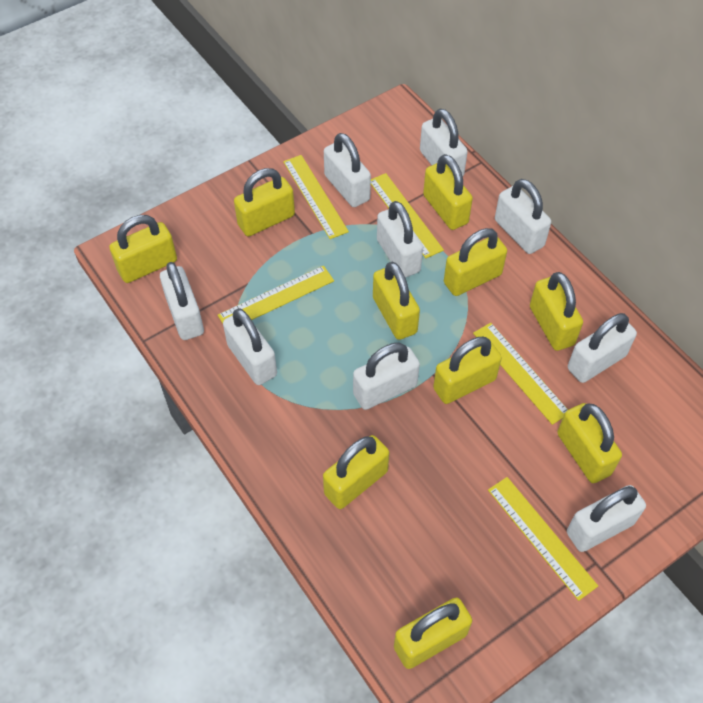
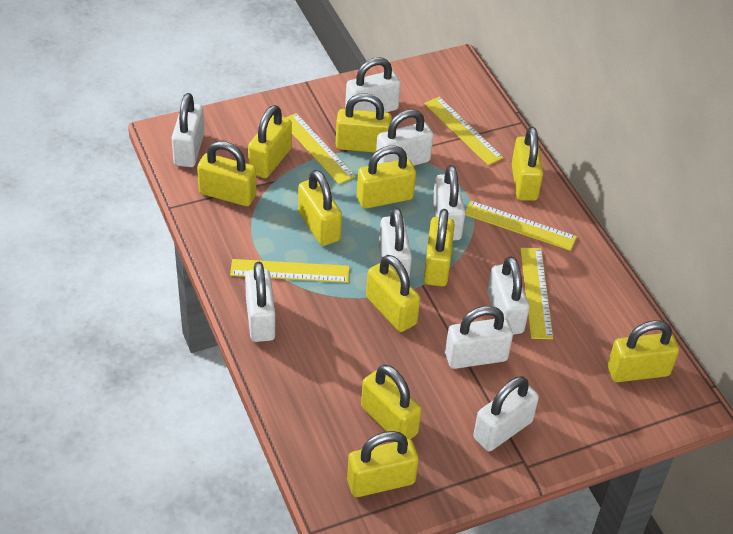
yellow padlock: [109,215,177,283] [234,168,295,236] [323,435,389,509] [373,262,420,340] [394,597,472,669] [423,154,473,230] [433,337,502,404] [444,228,507,296] [530,272,583,351] [557,403,622,483] = 10 -> [197,141,256,206] [248,105,292,178] [298,170,342,246] [336,93,392,153] [347,431,419,497] [357,146,416,209] [361,365,422,439] [366,255,420,332] [424,209,455,286] [512,127,543,201] [608,320,679,382] = 11

